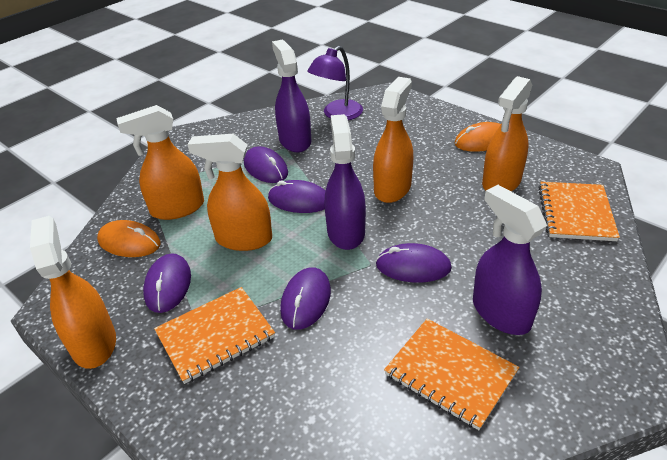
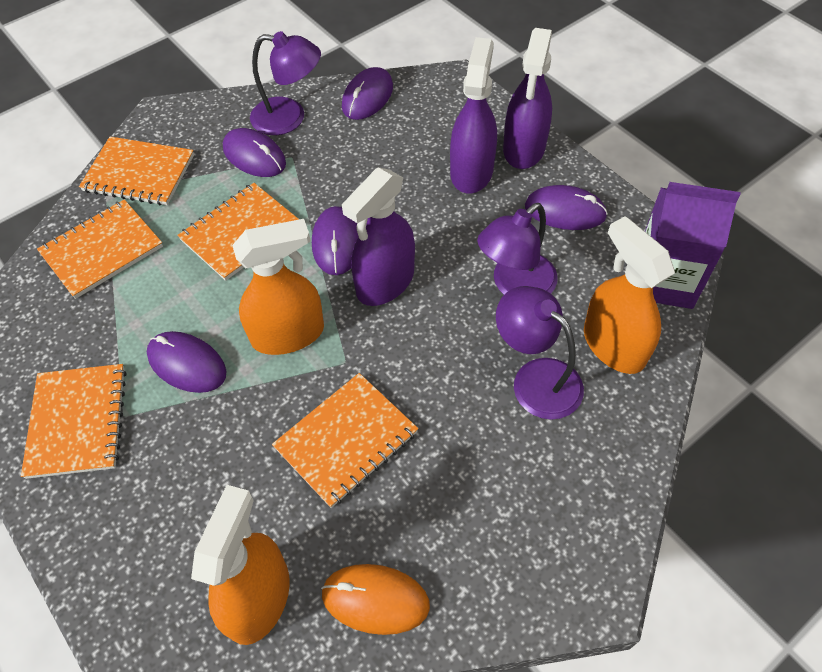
orange mouse: [97,220,161,257] [454,122,501,152] = 2 -> [321,564,430,635] = 1
orange notebook: [154,287,275,384] [384,319,519,430] [538,182,620,241] = 3 -> [21,364,126,479] [37,199,163,299] [79,137,194,205] [177,183,299,281] [272,373,418,508] = 5
orange spray bottle: [30,216,116,369] [116,105,204,220] [188,134,272,251] [373,77,413,203] [482,76,532,192] = 5 -> [191,485,290,645] [232,219,324,355] [584,216,675,374] = 3
purple carton: none = 0 -> [645,182,740,309] = 1
purple lamp: [307,46,363,120] = 1 -> [250,31,321,135] [477,203,558,295] [496,286,584,420] = 3

